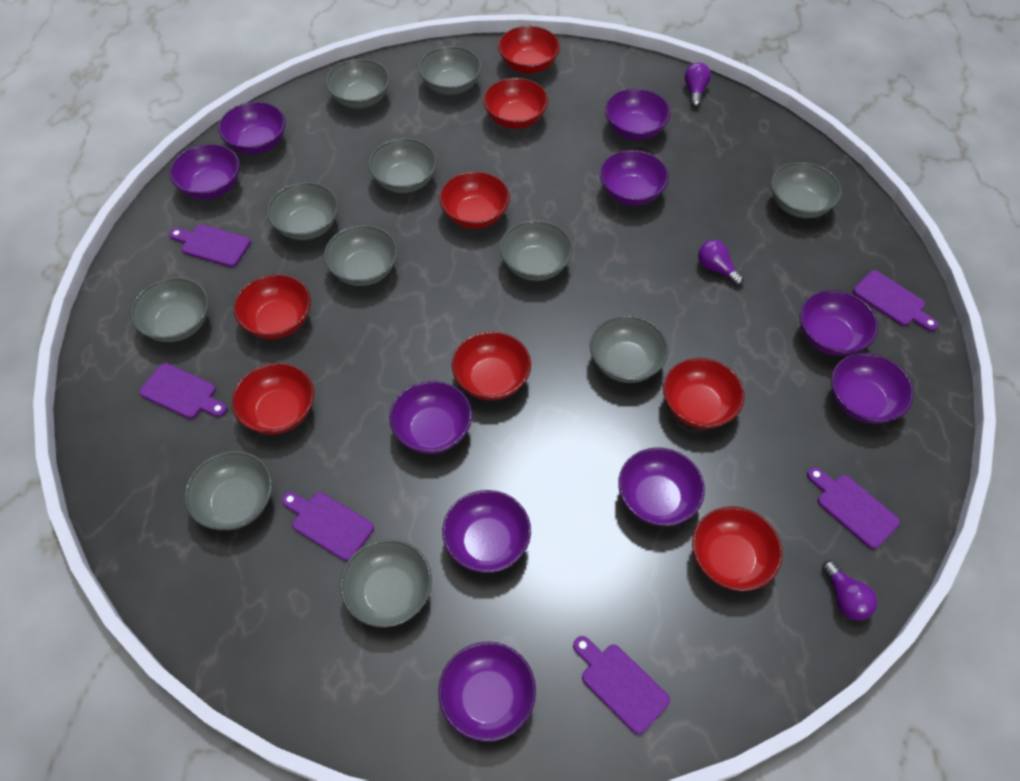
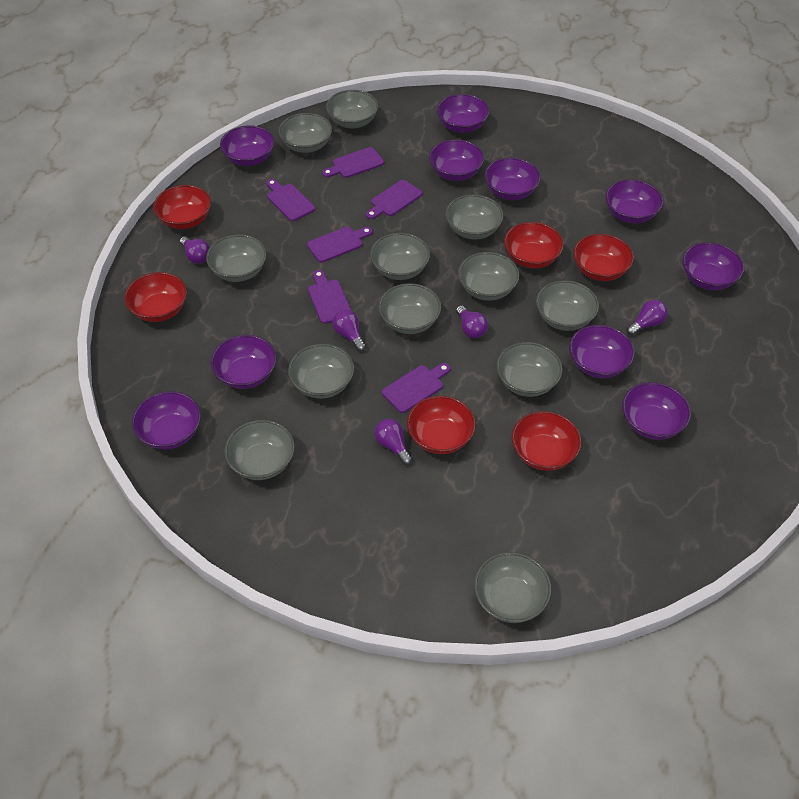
grey bowl: [131,277,209,342] [184,451,272,530] [267,182,339,240] [324,225,398,286] [326,59,390,108] [340,539,432,627] [368,138,437,193] [418,46,482,95] [500,220,573,281] [590,315,669,383] [771,162,842,218] = 11 -> [206,235,267,282] [224,420,295,480] [278,113,332,153] [288,344,354,399] [326,90,378,128] [370,233,430,280] [379,283,441,334] [445,195,503,239] [458,252,519,301] [474,552,551,623] [496,342,563,397] [536,280,599,331] = 12
purple light bulb: [684,62,711,107] [698,240,744,286] [822,561,877,620] = 3 -> [180,237,210,264] [332,310,366,351] [375,419,412,465] [456,305,488,338] [627,300,668,335] = 5
red bowl: [232,363,314,435] [234,274,311,339] [439,171,510,229] [452,331,531,400] [483,78,548,129] [498,26,560,73] [663,358,745,429] [692,506,782,591] = 8 -> [124,272,187,322] [153,185,211,229] [407,396,476,454] [504,222,564,269] [512,411,582,471] [573,234,634,281] = 6

